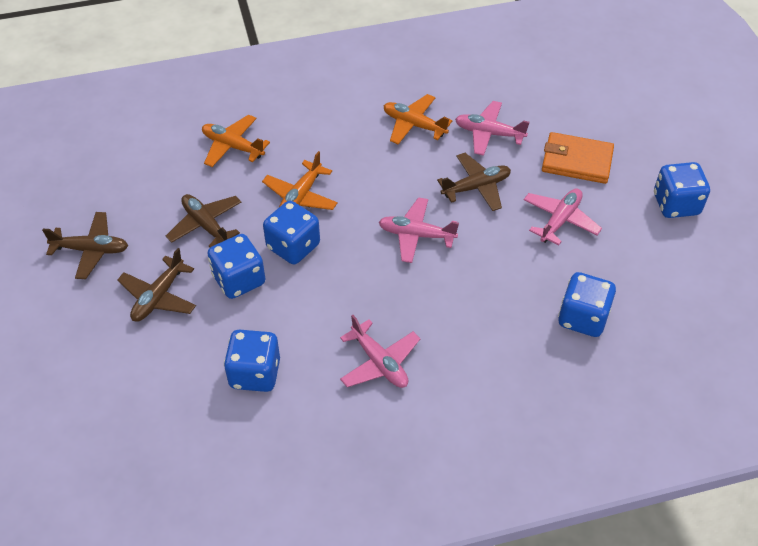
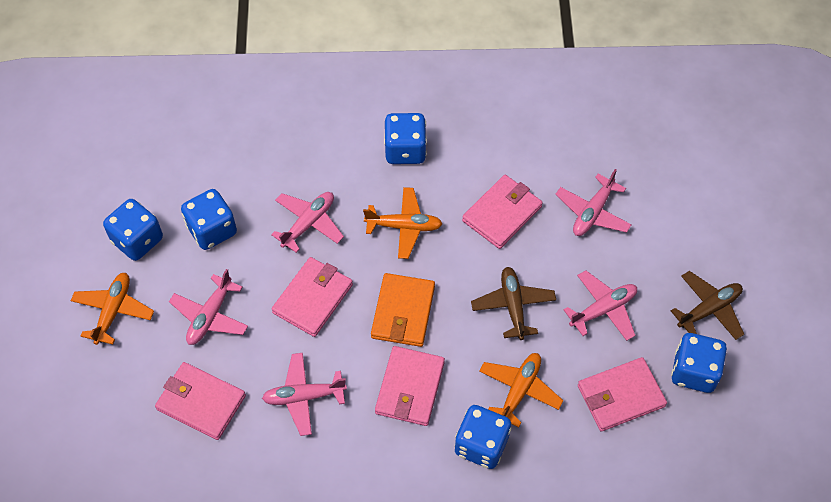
brown plane: [42,212,128,279] [117,248,196,322] [166,194,241,248] [437,153,511,211] = 4 -> [471,267,556,340] [671,271,744,340] = 2
pink plane: [340,315,420,388] [379,197,459,263] [455,101,530,156] [524,188,602,245] = 4 -> [169,269,248,345] [262,353,347,436] [271,192,344,253] [555,169,632,236] [563,270,637,341] = 5
pink wallet: none = 0 -> [155,362,246,440] [272,257,353,337] [375,346,445,426] [462,175,543,249] [578,357,667,432] = 5

